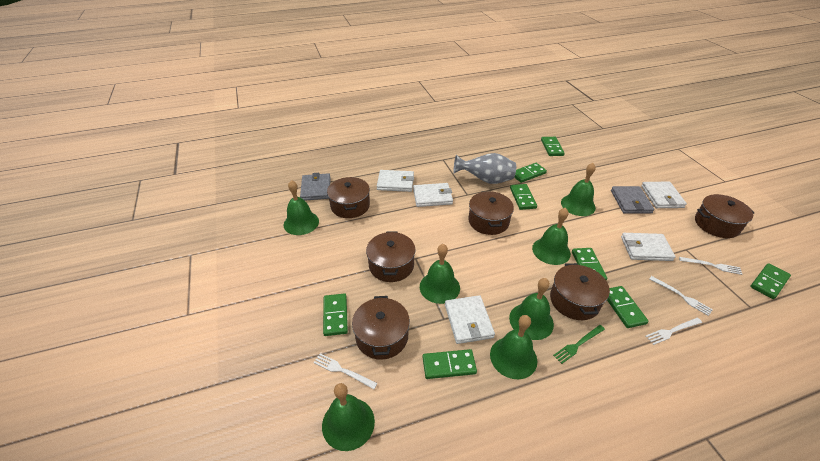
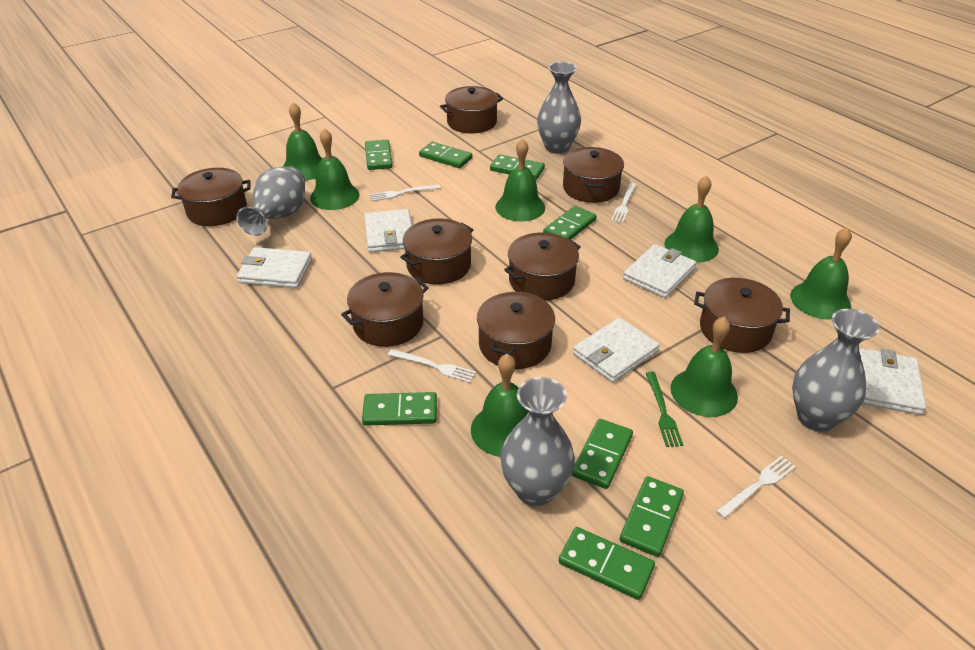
brown pot: [327,177,370,218] [352,296,410,360] [366,231,416,282] [468,191,514,235] [550,263,610,320] [695,194,754,238] = 6 -> [171,168,251,226] [341,272,429,347] [400,218,474,285] [440,86,503,133] [477,291,555,369] [504,232,581,301] [563,147,624,203] [694,278,790,353] = 8
grey vase: [454,153,516,184] = 1 -> [236,166,305,236] [500,377,575,506] [537,62,581,154] [792,309,880,432] = 4
grey wallet: [300,173,330,201] [611,186,654,213] = 2 -> none = 0

